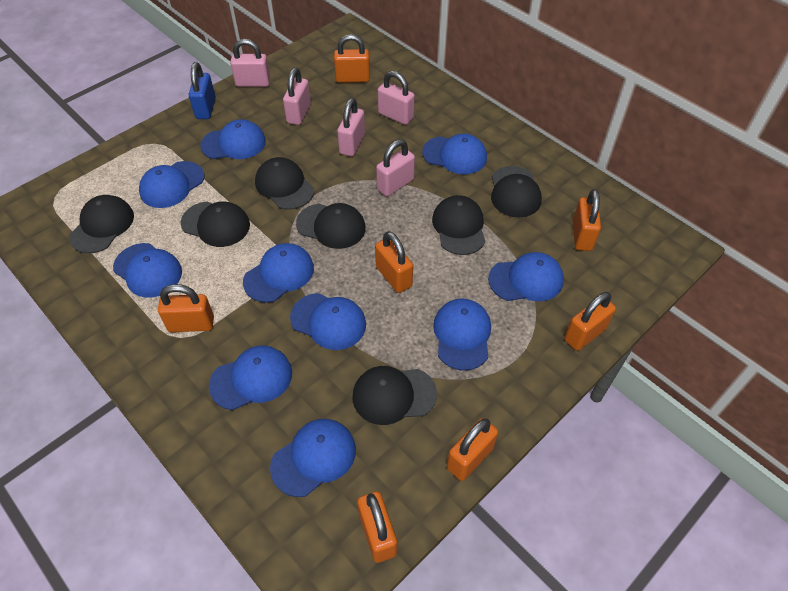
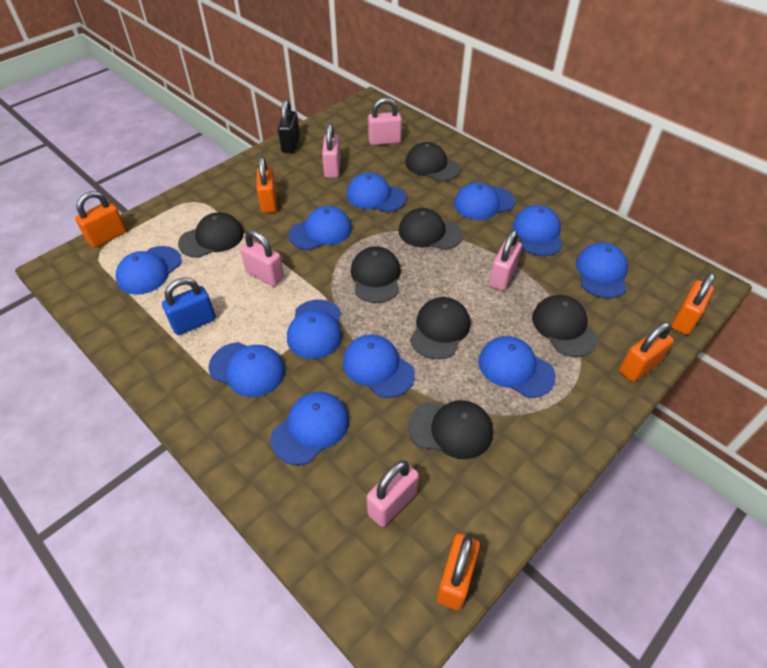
black padlock: none = 0 -> [278,99,300,153] = 1
blue cap: [113,243,182,298] [139,161,204,208] [200,119,266,159] [209,346,292,410] [243,243,314,303] [270,419,356,497] [290,293,366,350] [422,134,487,174] [433,299,491,371] [488,252,564,301] = 10 -> [116,246,182,295] [208,342,285,397] [271,392,349,465] [287,299,342,359] [289,206,352,250] [343,335,415,398] [347,173,406,212] [454,183,515,220] [479,336,556,398] [513,205,562,256] [576,243,628,298] = 11
orange padlock: [158,284,214,332] [334,34,370,83] [357,491,397,563] [375,231,413,293] [447,418,498,481] [564,292,616,351] [573,189,601,251] = 7 -> [75,191,126,248] [257,156,277,213] [437,533,480,610] [619,322,674,382] [671,273,715,335] = 5

